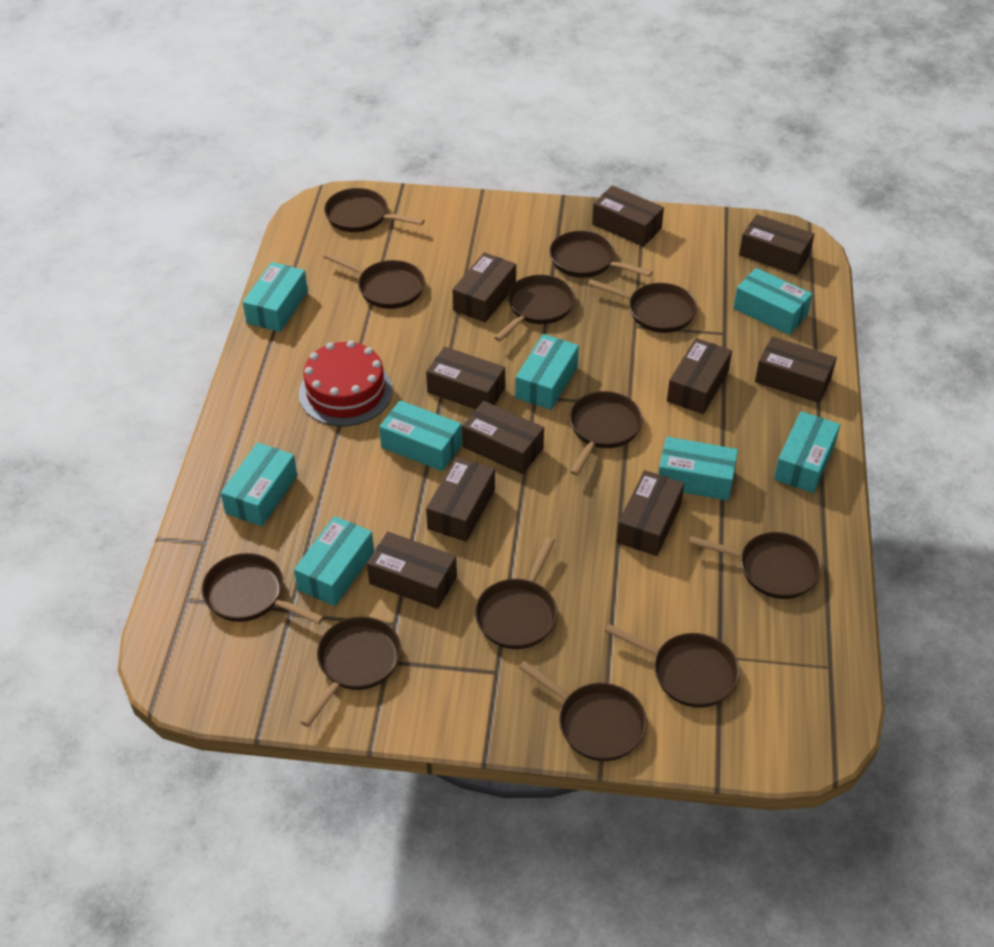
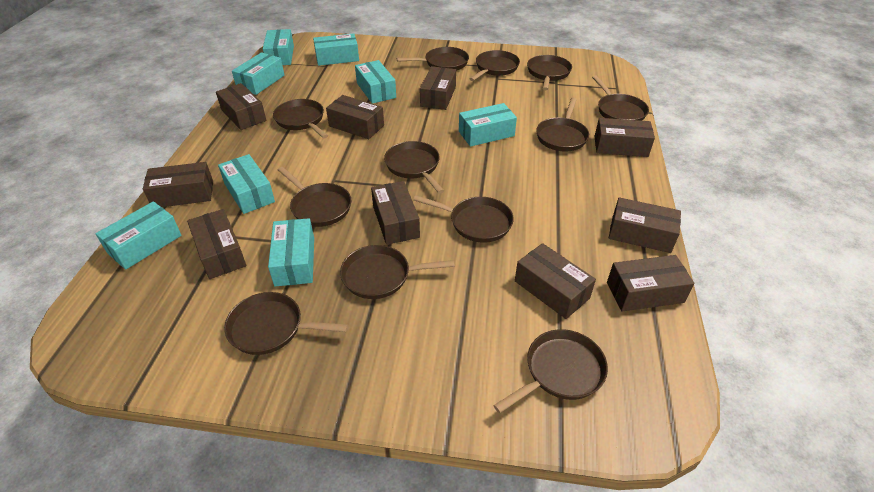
red cake: [299,340,393,426] = 1 -> none = 0

